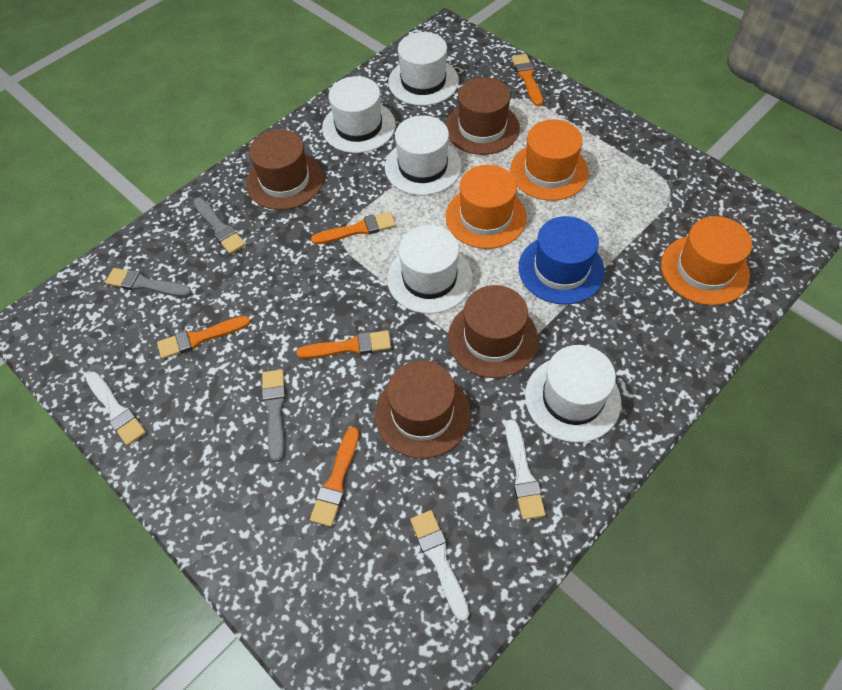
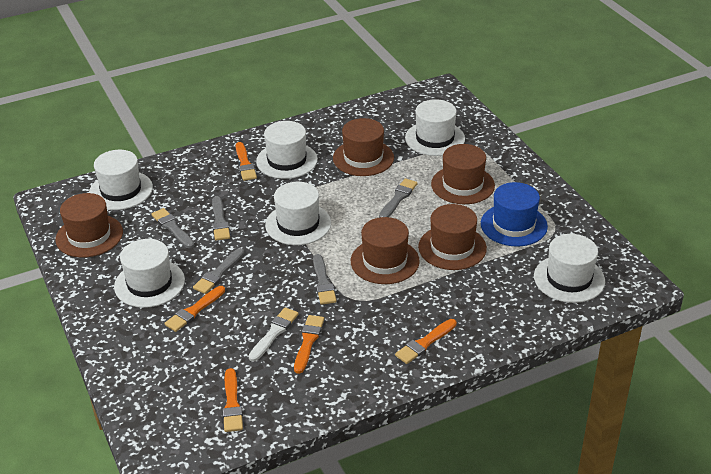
brown hat: [246,130,324,210] [375,360,471,458] [445,77,520,155] [448,285,538,378] = 4 -> [55,193,123,258] [333,118,394,176] [351,217,420,284] [418,204,487,270] [431,144,495,204] = 5
grey brush: [105,268,192,297] [193,198,246,254] [262,369,286,462] = 3 -> [151,208,194,248] [193,248,244,294] [212,196,230,240] [313,254,337,305] [379,178,418,218] = 5
orange hat: [445,165,527,249] [510,120,589,201] [661,216,752,305] = 3 -> none = 0
white brush: [86,372,146,446] [410,510,469,621] [505,419,546,520] = 3 -> [248,307,299,362] = 1
white hat: [322,76,396,153] [385,115,461,195] [387,225,473,314] [388,32,459,106] [525,345,621,442] = 5 -> [89,150,153,210] [114,239,185,308] [256,121,318,179] [265,182,331,245] [405,99,465,156] [534,234,605,303] = 6

